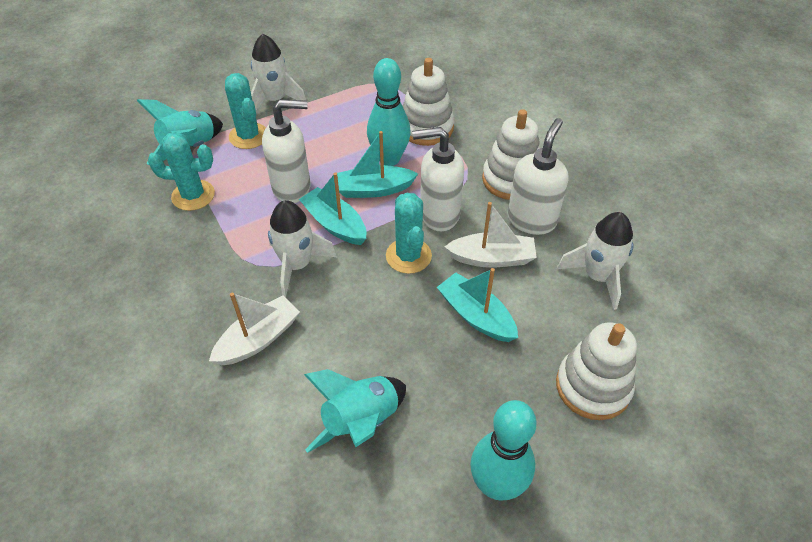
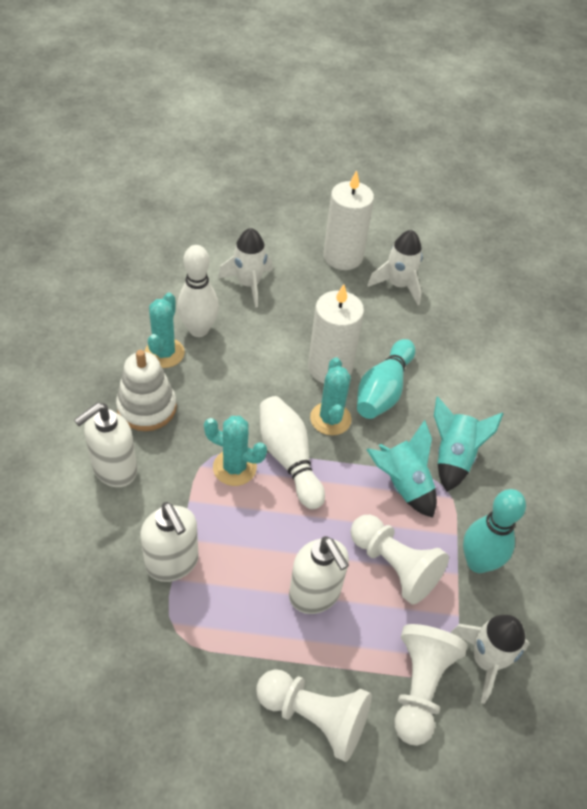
turquoise boat: [299,172,367,245] [337,131,418,198] [437,268,518,342] = 3 -> none = 0
white boat: [209,292,300,365] [444,202,537,268] = 2 -> none = 0
white bowling pin: none = 0 -> [177,245,219,337] [260,396,325,510] = 2
white candle: none = 0 -> [308,284,364,383] [323,170,374,270] = 2
white pawn: none = 0 -> [256,669,372,762] [351,515,449,604] [394,624,467,746] = 3
white stacking toy: [403,58,454,146] [482,109,540,200] [556,323,637,420] = 3 -> [116,350,177,431] = 1

